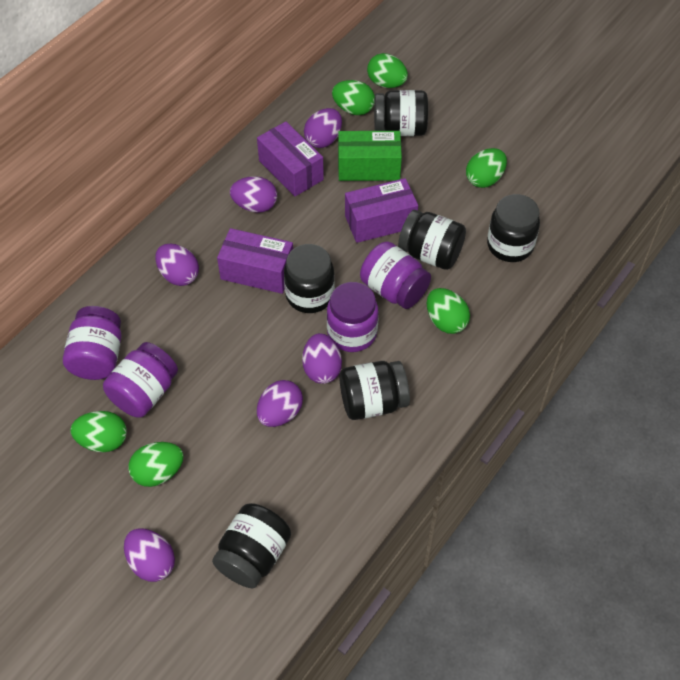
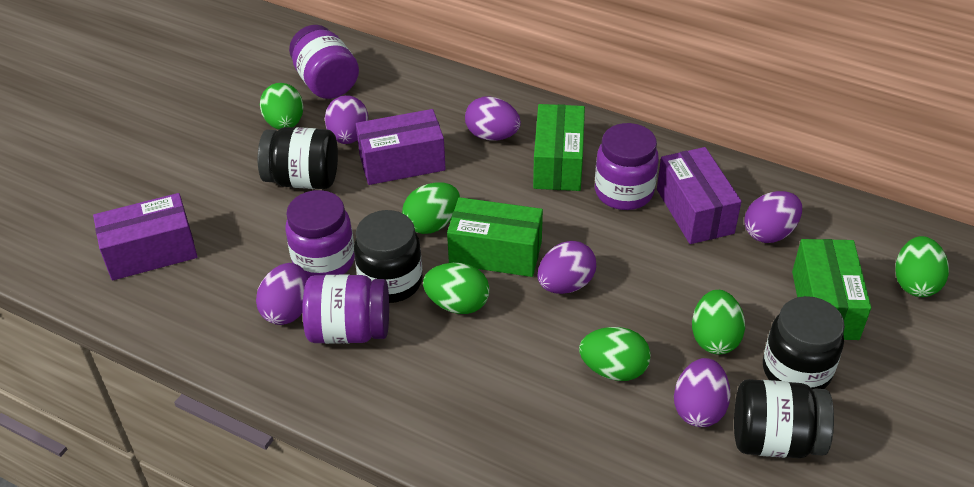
black jar: [212,503,291,588] [284,244,335,313] [339,361,410,420] [374,90,428,136] [398,210,466,270] [487,194,540,262] = 6 -> [258,127,338,189] [354,210,423,303] [734,379,834,458] [763,296,845,389] = 4
green box: [338,131,402,181] = 1 -> [447,197,543,277] [533,104,585,191] [792,239,871,340] = 3

